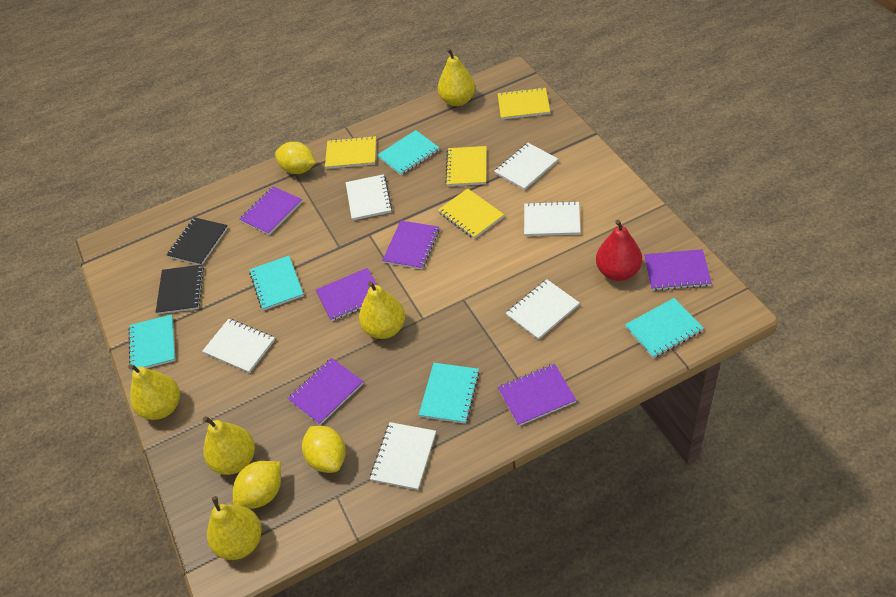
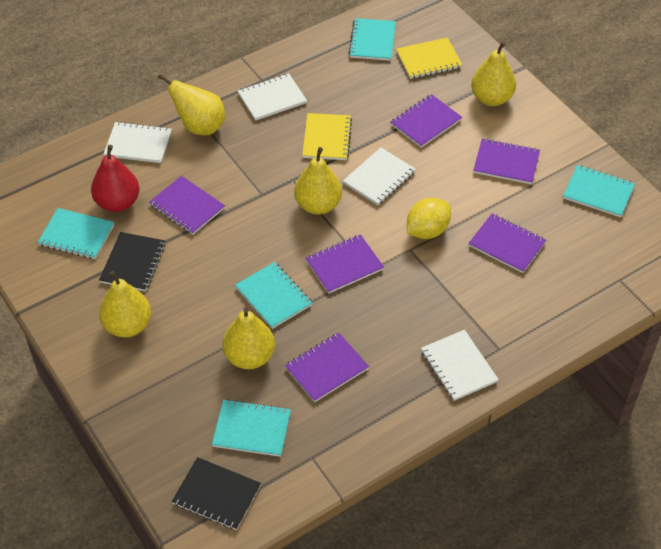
white notebook: [202,319,275,373] [346,174,392,220] [370,422,436,490] [494,143,558,190] [506,279,580,340] [524,201,580,236] = 6 -> [104,122,172,163] [238,73,307,121] [343,147,416,205] [421,330,499,401] = 4
yellow lemon: [233,461,281,509] [275,142,316,174] [302,426,345,473] = 3 -> [407,198,451,239] = 1
yellow notebook: [325,136,376,169] [438,188,504,239] [445,146,487,186] [498,87,550,120] = 4 -> [302,113,352,160] [396,37,462,79] = 2

